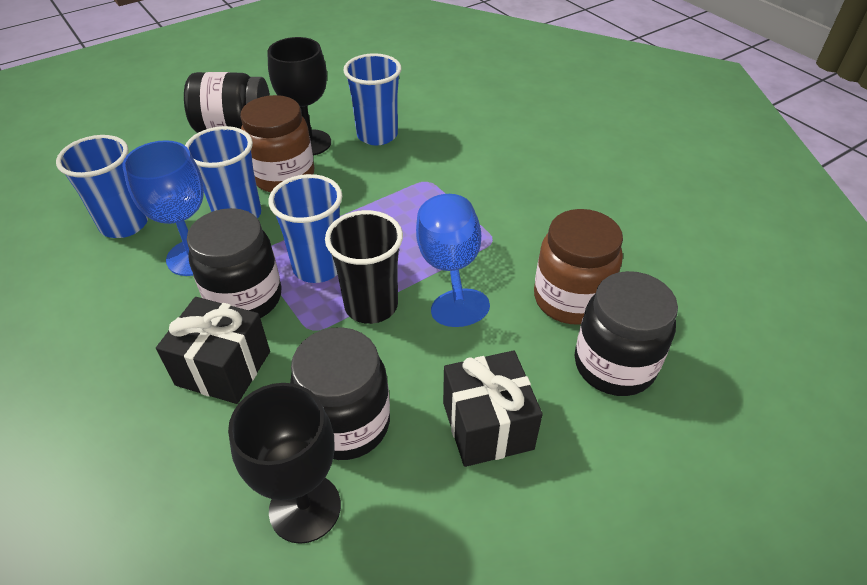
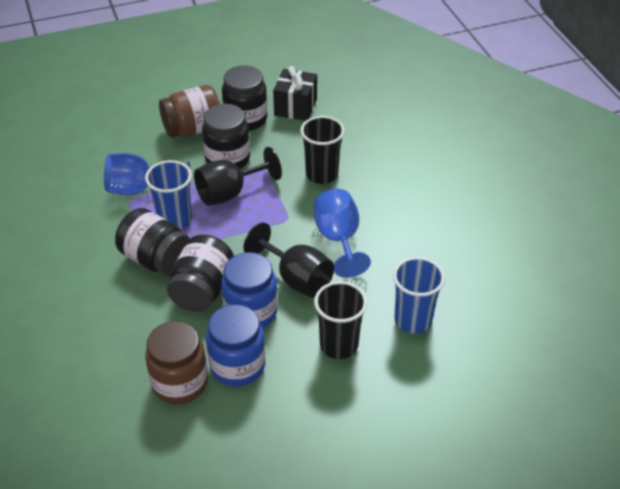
black cup: [325,210,403,324] = 1 -> [300,116,345,184] [314,281,367,359] = 2
black gift: [156,297,270,404] [443,351,543,467] = 2 -> [273,66,317,121] = 1
blue cup: [56,135,148,238] [185,126,261,219] [269,174,342,283] [343,53,401,145] = 4 -> [145,160,192,230] [393,257,445,333] = 2
blue jar: none = 0 -> [206,304,265,386] [221,252,278,328] = 2

